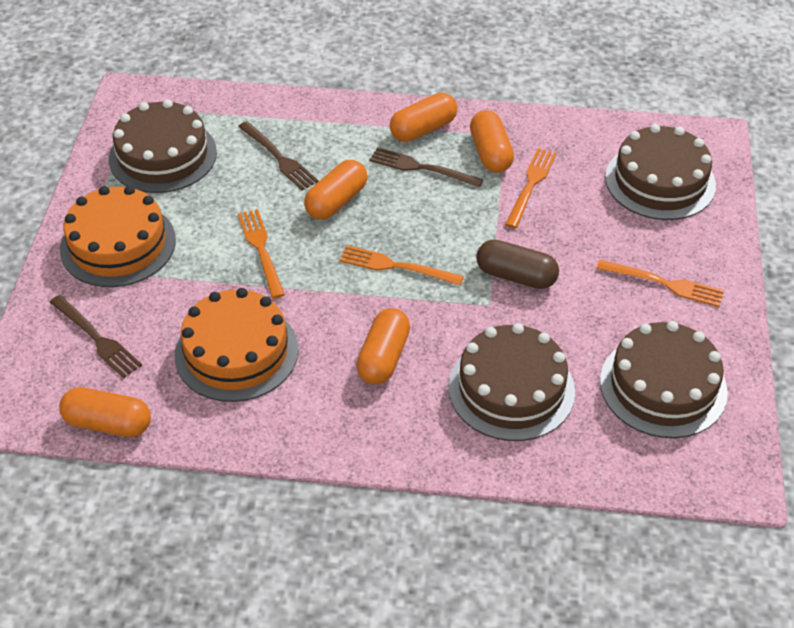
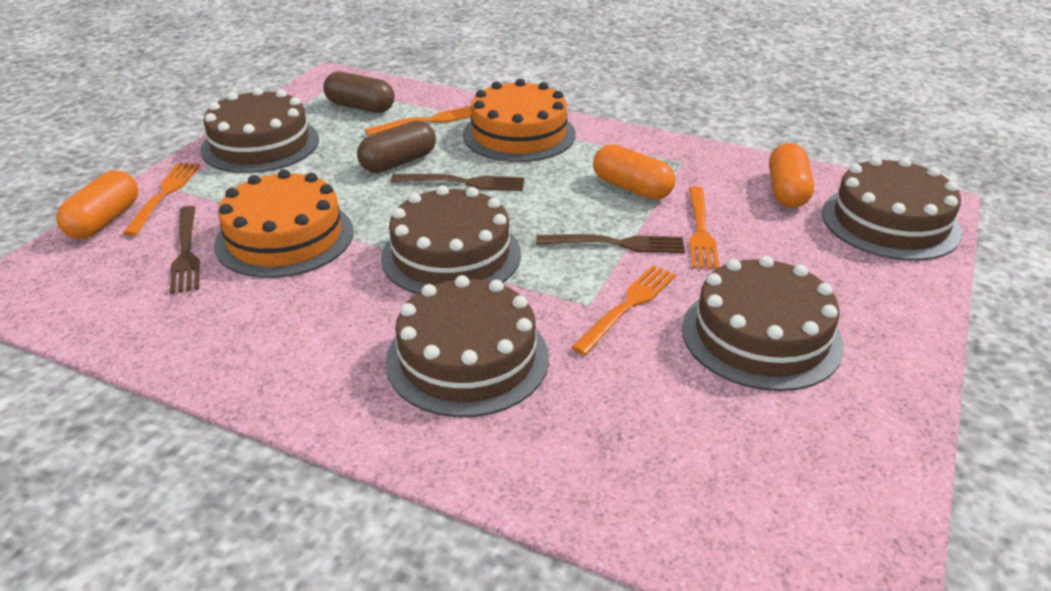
brown cake: [109,99,217,193] [449,323,575,441] [600,321,728,438] [605,124,716,220] = 4 -> [200,88,319,173] [381,185,521,294] [386,275,549,417] [682,256,844,391] [822,156,962,261] = 5
brown capsule: [476,239,559,289] = 1 -> [323,72,394,113] [357,120,436,173] = 2
orange capsule: [59,387,151,437] [304,160,368,220] [356,308,410,385] [389,93,457,142] [470,110,514,173] = 5 -> [56,171,138,239] [593,144,675,200] [769,143,814,208] = 3

